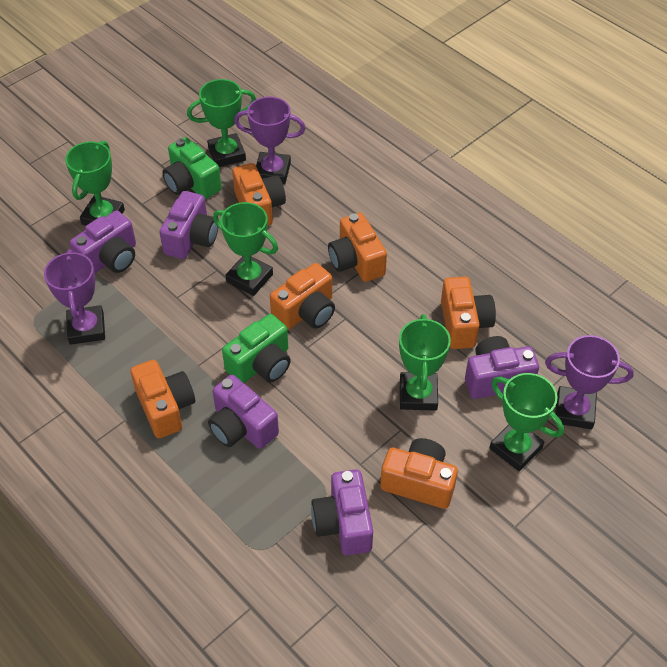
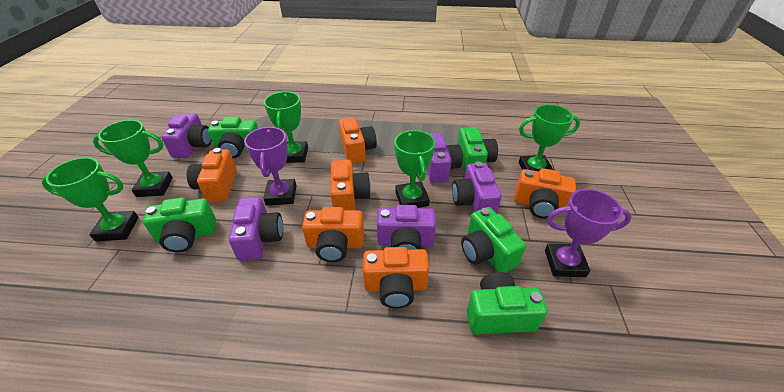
green camera: [162,137,222,199] [222,314,291,383] = 2 -> [143,198,216,252] [208,117,258,158] [458,127,498,173] [461,207,526,272] [467,272,547,334] = 5
purple trophy: [44,249,105,345] [234,97,306,184] [545,335,634,429] = 3 -> [244,127,296,205] [545,189,632,277] = 2

